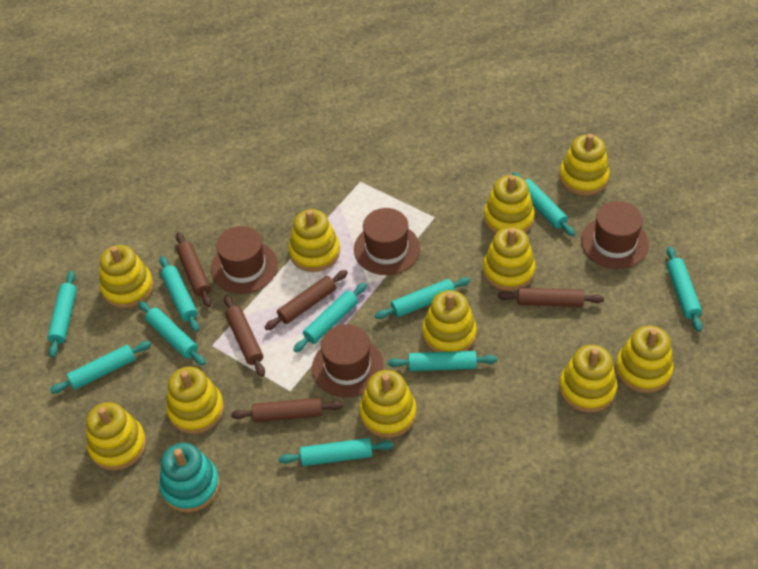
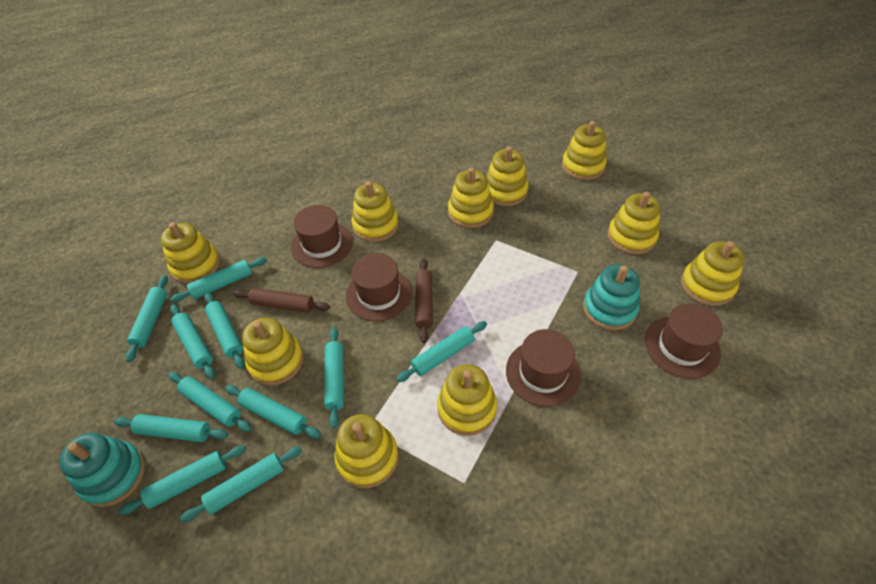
brown rolling pin: [176,232,212,307] [224,295,265,377] [231,398,343,422] [265,270,348,330] [498,288,604,307] = 5 -> [233,288,330,313] [415,258,433,343] = 2
turquoise rolling pin: [48,271,77,358] [50,341,151,394] [138,301,206,366] [160,256,199,332] [279,438,393,466] [293,283,367,352] [375,277,470,319] [388,351,497,371] [512,172,575,236] [666,246,702,332] = 10 -> [114,414,228,442] [119,446,246,515] [125,275,168,362] [168,372,252,432] [170,257,267,302] [170,304,215,379] [180,446,302,522] [204,292,245,369] [225,385,321,438] [324,327,344,429] [396,321,487,382] = 11
turquoise stacking toy: [159,443,220,513] = 1 -> [59,433,145,507] [583,264,640,330] = 2
yellow stacking toy: [86,402,146,471] [100,245,154,308] [166,367,224,434] [289,209,340,272] [359,370,417,438] [422,290,477,352] [483,227,535,291] [484,175,535,234] [559,134,610,196] [559,345,617,413] [615,326,674,393] = 11 -> [161,222,220,284] [242,318,303,385] [334,414,398,488] [351,181,399,242] [437,364,497,436] [448,167,494,228] [486,146,528,206] [562,121,607,180] [608,192,660,254] [681,241,744,306] = 10

